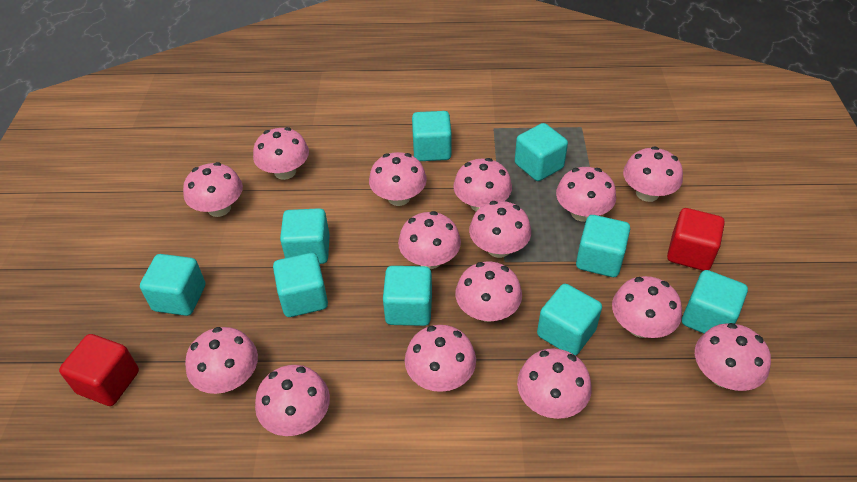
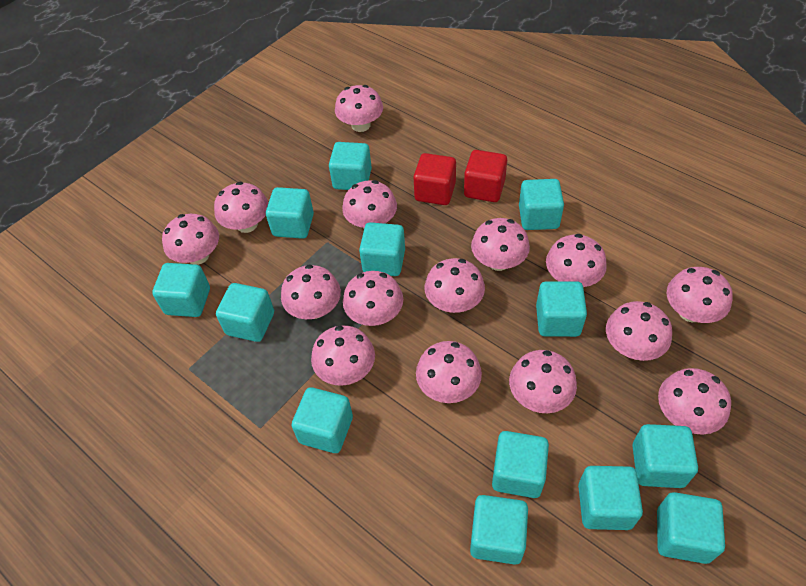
turquoise cube: [140,254,205,316] [273,253,328,317] [280,208,330,264] [383,266,432,326] [412,111,452,161] [515,123,568,181] [537,284,602,356] [576,215,630,277] [682,270,748,333] = 9 -> [152,263,210,317] [216,283,274,342] [266,187,314,239] [292,387,353,453] [329,142,372,190] [359,222,405,276] [470,495,528,565] [492,431,549,498] [519,179,564,230] [536,281,587,337] [578,466,643,530] [632,424,698,488] [657,492,725,564] = 13

